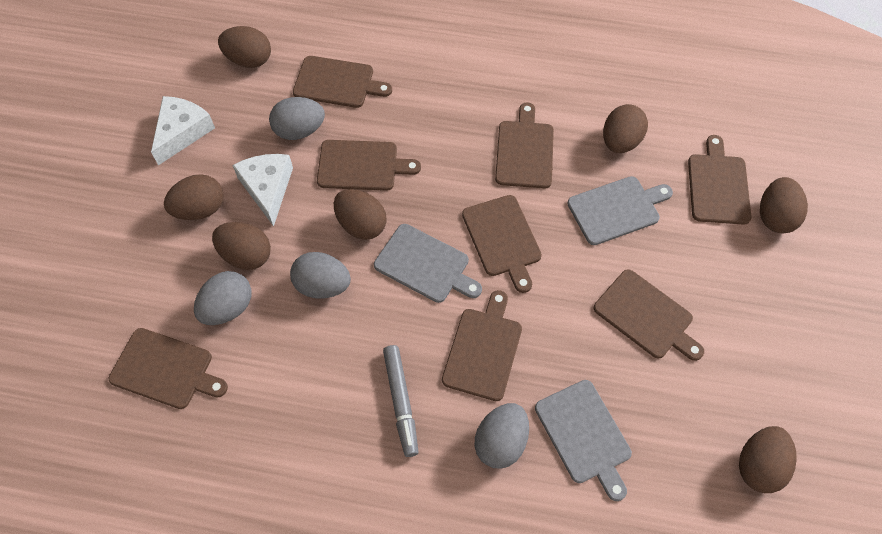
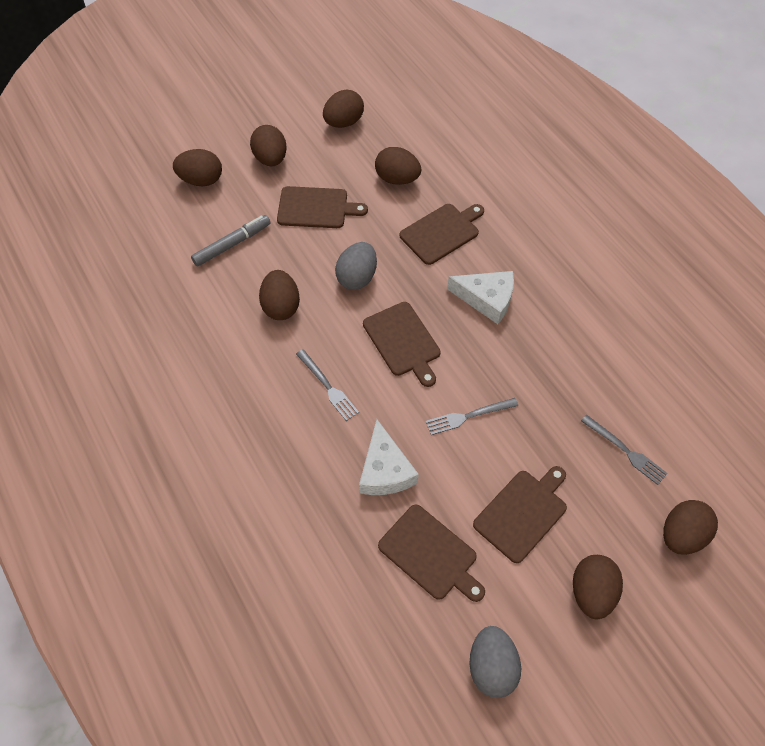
brown cutting board: [109,328,228,409] [293,56,392,108] [317,140,421,191] [442,290,522,401] [462,195,542,293] [495,102,554,189] [594,269,704,361] [688,135,751,225] = 8 -> [277,186,368,228] [363,302,441,387] [378,504,485,602] [400,204,484,265] [473,466,567,563] = 5
grey cutting board: [374,224,482,303] [535,380,632,501] [567,176,673,245] = 3 -> none = 0
grey egg: [194,271,252,325] [269,97,325,140] [290,252,351,299] [475,403,529,469] = 4 -> [335,242,377,290] [469,626,521,698] = 2
grey fork: none = 0 -> [296,349,359,421] [426,398,518,435] [581,415,668,485] = 3

